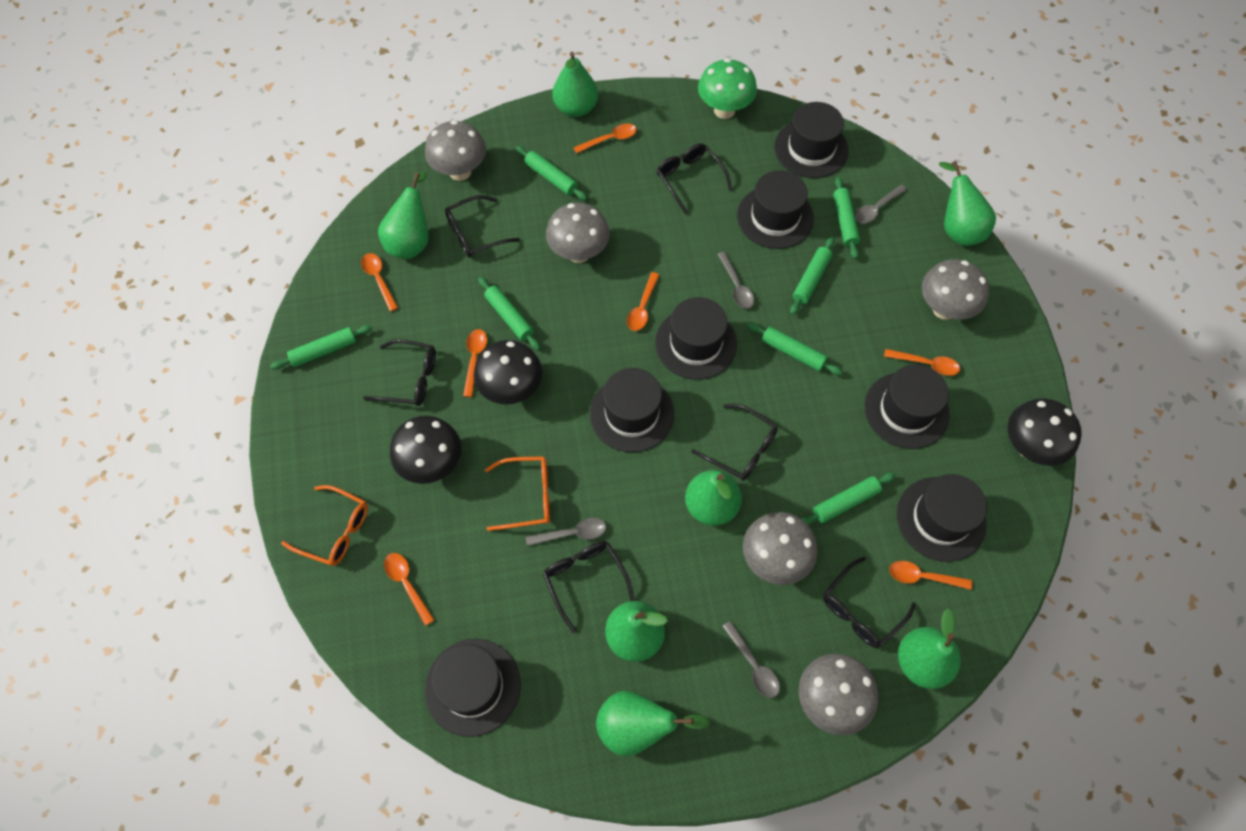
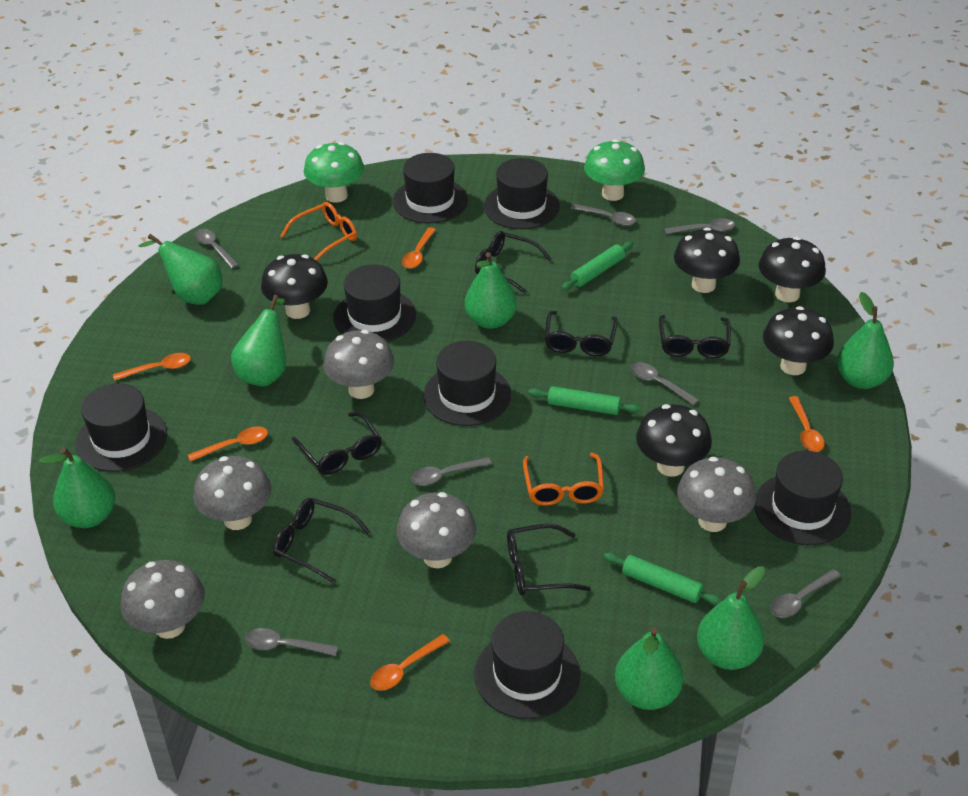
black mushroom: [390,416,461,484] [474,340,542,404] [1008,398,1082,466] = 3 -> [261,254,328,319] [636,404,712,477] [674,227,740,293] [759,237,826,302] [763,306,834,375] = 5
green mushroom: [698,59,757,119] = 1 -> [304,142,364,203] [584,139,645,201] = 2
green rolling pin: [270,325,373,370] [478,277,540,350] [515,146,587,200] [747,323,842,375] [790,237,835,315] [802,473,896,526] [833,177,860,259] = 7 -> [528,386,641,415] [561,241,634,290] [604,552,723,606] = 3
grey spoon: [526,518,606,546] [717,252,754,309] [722,621,780,698] [855,184,907,223] = 4 -> [194,229,239,269] [245,628,338,656] [411,457,492,486] [570,204,636,226] [630,362,699,405] [665,219,735,234] [770,569,841,618] = 7
orange spoon: [361,253,398,311] [384,553,434,626] [463,329,487,397] [573,124,637,153] [627,272,659,331] [884,349,960,376] [889,561,972,590] = 7 -> [113,353,191,381] [188,426,268,462] [370,634,450,691] [402,227,436,269] [789,396,825,452] = 5

